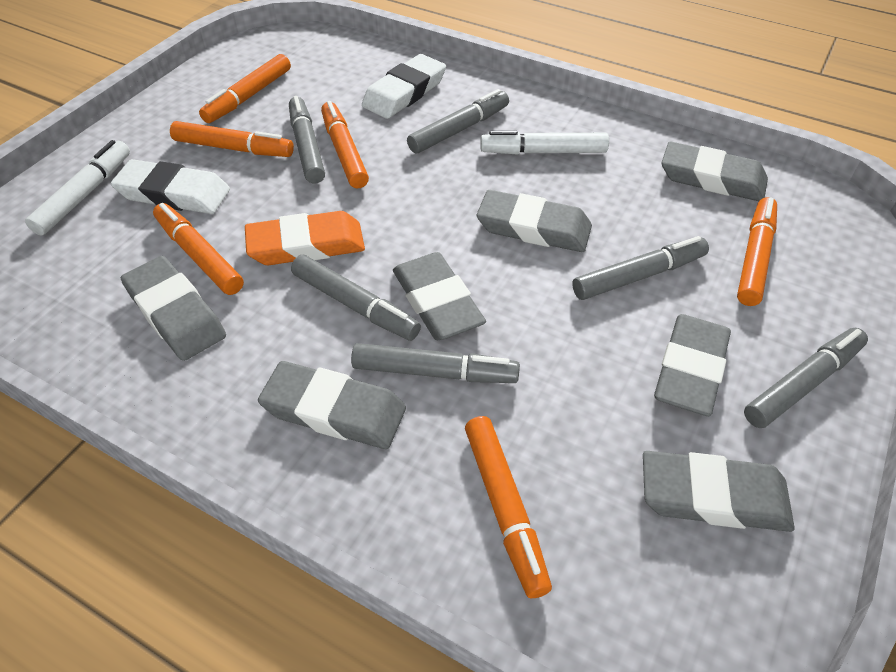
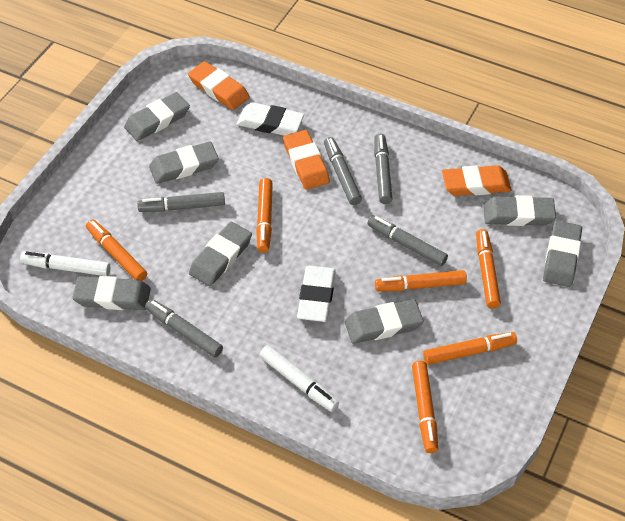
grey marker: [289,96,325,183] [291,255,421,341] [351,343,520,383] [407,89,509,153] [572,236,709,300] [744,328,868,428] = 6 -> [137,192,225,212] [145,299,223,358] [324,137,362,205] [367,215,448,266] [374,134,393,204] = 5
orange eraser: [245,211,365,265] = 1 -> [188,61,250,110] [283,130,330,190] [442,165,512,196] = 3

